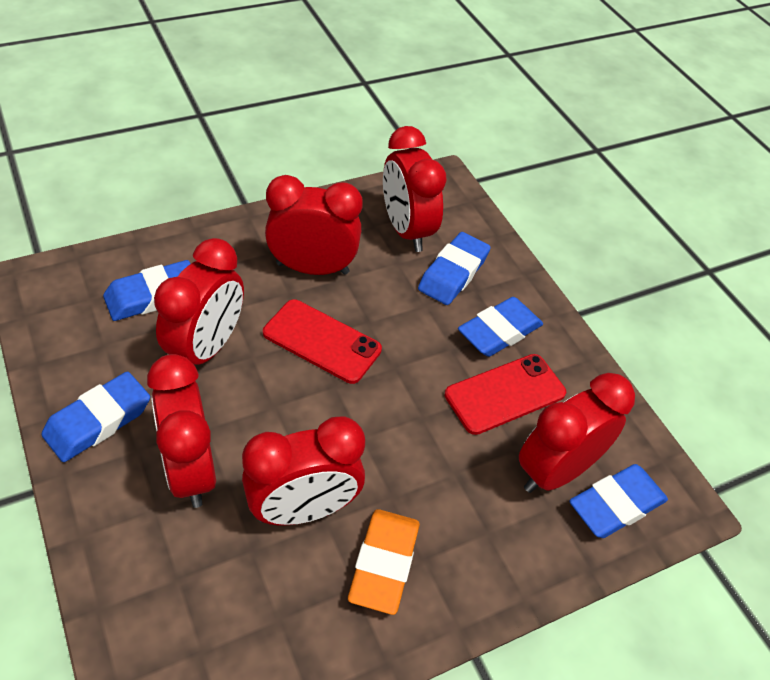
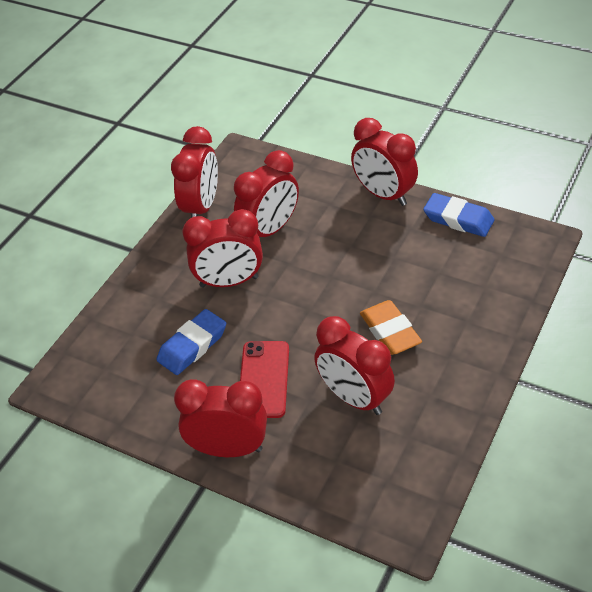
blue eraser: [41,371,150,462] [103,260,190,321] [418,232,491,305] [458,297,543,357] [569,464,668,538] = 5 -> [156,309,226,375] [423,193,494,237] = 2
red phone: [263,299,382,384] [445,354,566,435] = 2 -> [240,341,289,418] = 1

